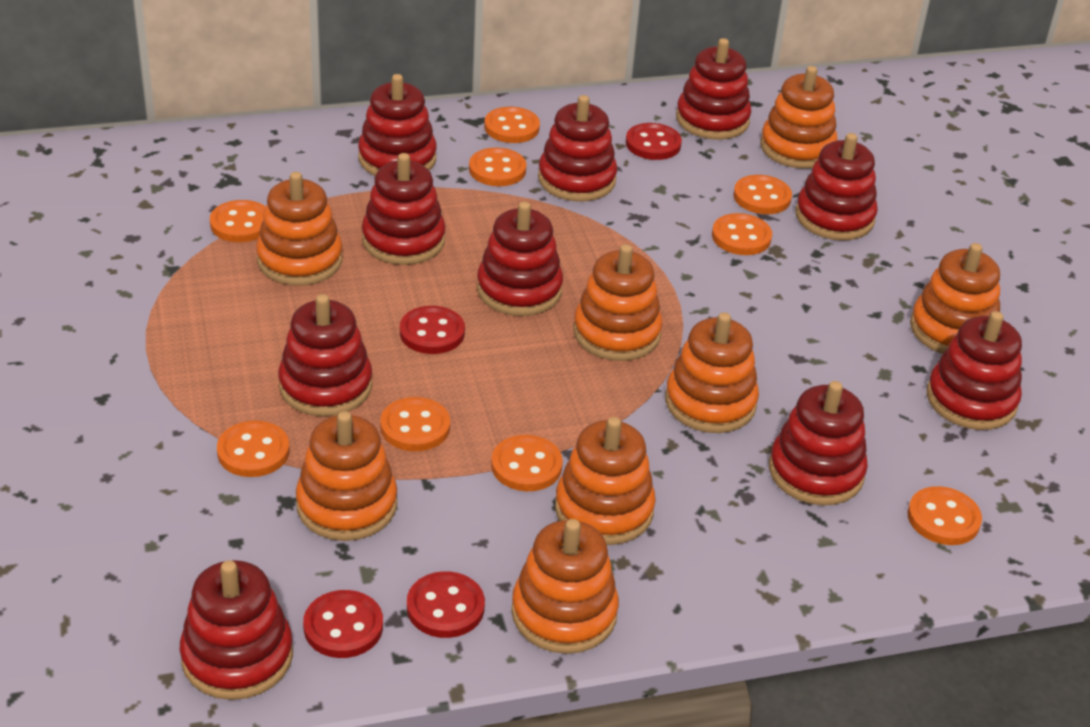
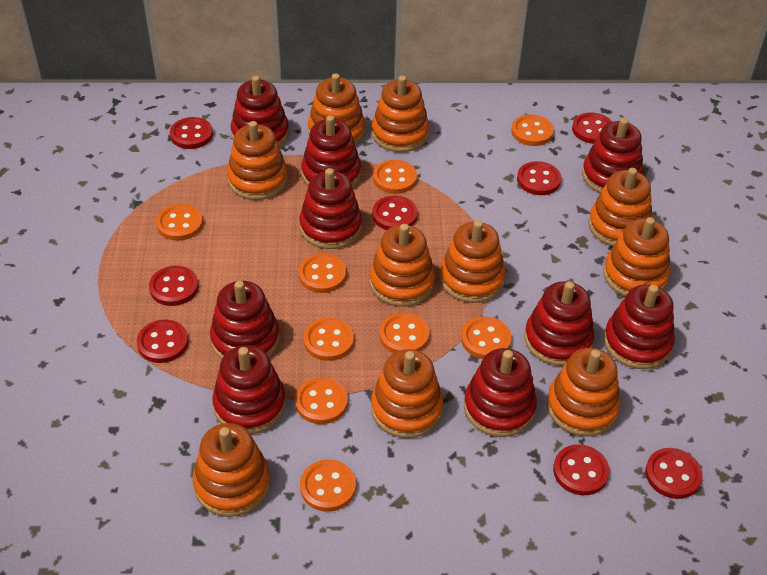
orange stacking toy: [256,172,343,286] [296,411,397,541] [511,519,619,654] [555,417,656,545] [573,244,663,361] [665,312,759,433] [760,66,838,169] [910,243,1000,354] = 8 -> [193,423,271,517] [227,121,288,200] [308,73,365,145] [370,224,435,307] [371,349,444,438] [372,76,429,152] [440,220,506,303] [547,348,621,436] [588,168,652,246] [603,217,671,297] = 10
red button: [303,590,383,658] [400,306,465,354] [407,571,485,638] [626,123,682,160] = 4 -> [137,320,188,363] [149,266,198,306] [170,117,213,149] [372,195,418,230] [517,161,561,195] [553,444,610,495] [572,113,612,144] [645,448,703,499] = 8
red stacking toy: [180,560,293,700] [278,294,372,416] [358,74,437,176] [362,153,445,265] [477,202,563,316] [538,95,617,202] [676,38,752,140] [769,381,868,505] [795,133,878,240] [927,311,1022,430] = 10 -> [210,281,280,360] [212,345,286,434] [231,76,289,147] [299,168,362,249] [301,115,361,188] [464,348,537,437] [524,281,594,366] [582,118,644,193] [604,284,675,369] = 9

